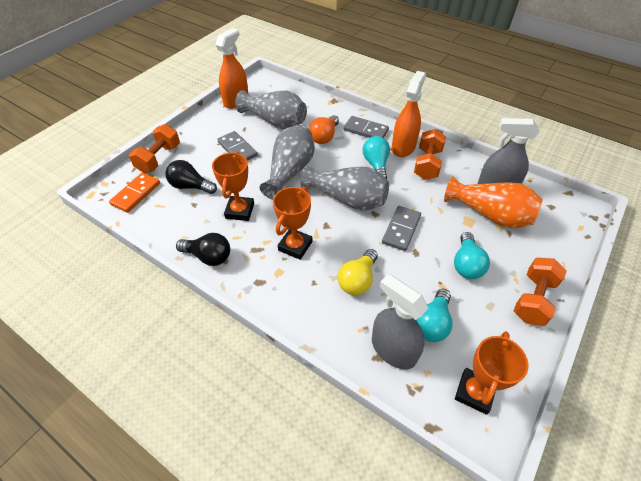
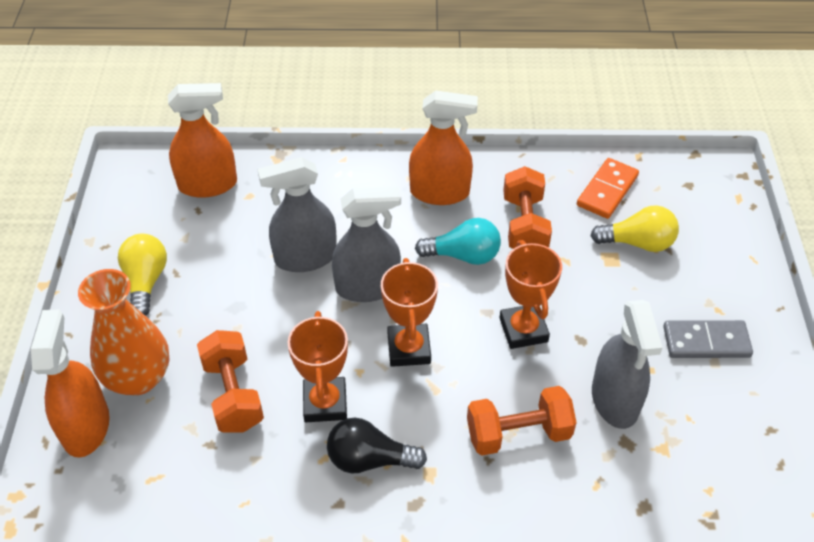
black light bulb: [165,160,217,194] [176,233,230,266] = 2 -> [327,418,427,473] = 1
grey domino: [217,131,257,161] [344,116,389,138] [382,206,421,251] = 3 -> [663,320,753,358] = 1
grey spray bottle: [372,274,429,369] [478,118,539,184] = 2 -> [258,157,337,272] [332,186,401,302] [592,300,663,429] = 3
grey vase: [235,90,307,129] [259,125,315,200] [301,165,389,211] = 3 -> none = 0
orange light bulb: [309,115,339,144] = 1 -> none = 0
orange spray bottle: [215,28,248,109] [392,71,426,157] = 2 -> [31,310,110,457] [168,83,237,198] [409,91,478,205] = 3
turquoise light bulb: [363,136,390,179] [416,289,453,342] [454,232,490,279] = 3 -> [415,218,501,265] = 1
yellow light bulb: [338,249,378,295] = 1 -> [118,234,167,316] [590,205,679,252] = 2

